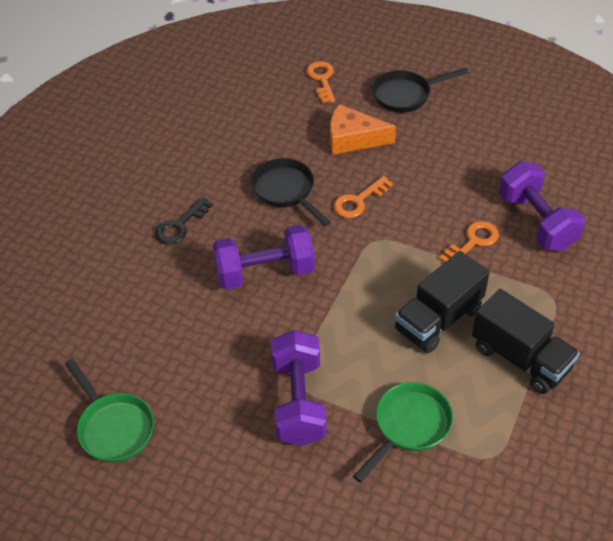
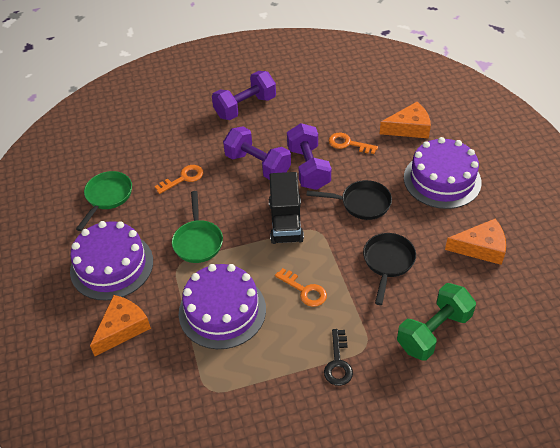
black truck: [395,251,490,353] [472,289,580,394] = 2 -> [269,172,304,244] = 1
green dumbbell: none = 0 -> [397,283,476,361] = 1
orange cheese: [330,104,396,155] = 1 -> [90,295,151,356] [380,102,431,139] [445,219,506,265] = 3
purple cake: none = 0 -> [70,221,153,301] [179,264,266,349] [404,137,482,209] = 3

